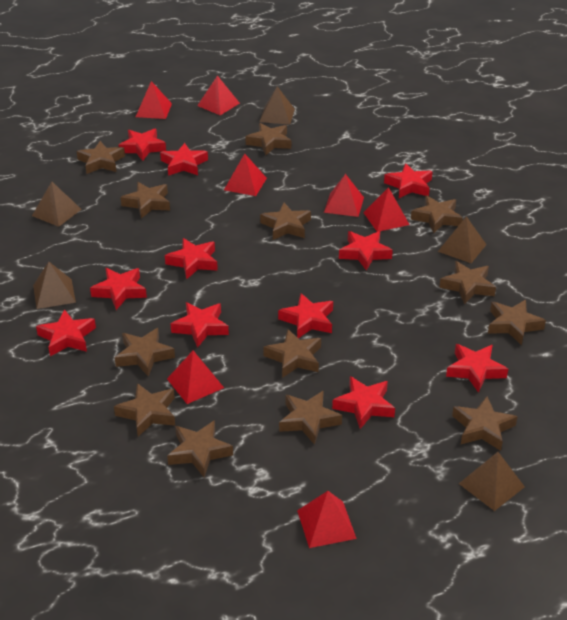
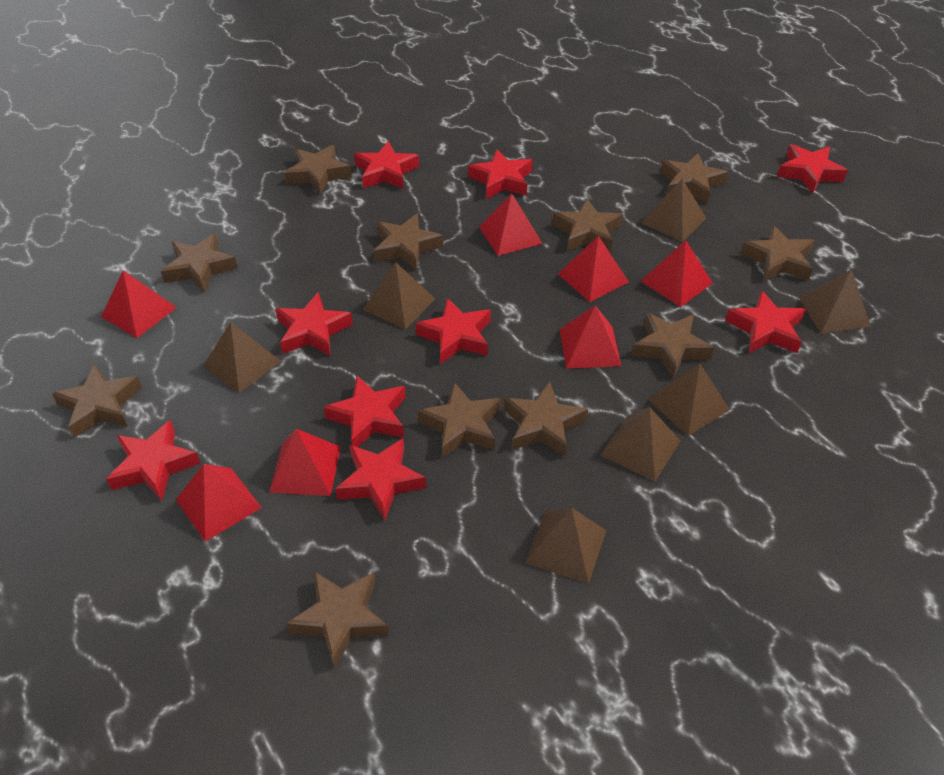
brown pyramid: [32,182,82,227] [33,262,76,309] [259,86,295,125] [438,216,487,263] [459,452,525,511] = 5 -> [203,322,281,393] [363,262,435,329] [525,508,607,584] [601,407,681,482] [641,179,706,242] [648,363,730,436] [799,270,871,334] = 7
brown star: [77,141,125,174] [114,383,175,437] [115,328,175,377] [120,182,170,218] [167,420,233,477] [245,123,291,156] [260,203,311,240] [263,329,321,378] [279,391,342,445] [411,195,463,234] [439,261,496,304] [452,396,517,451] [488,300,546,345] = 13 -> [52,364,142,438] [161,233,238,293] [284,145,351,195] [286,571,389,669] [374,213,443,271] [418,382,501,458] [504,381,588,457] [552,199,623,252] [631,312,714,379] [660,153,728,204] [740,225,815,281] = 11
red star: [36,309,96,356] [90,268,147,310] [118,129,166,161] [160,143,208,176] [165,238,218,279] [171,302,229,348] [278,293,333,338] [332,376,395,429] [339,231,393,271] [384,163,433,198] [446,344,508,393] = 11 -> [106,420,200,501] [275,292,353,356] [323,376,406,447] [335,438,427,520] [354,141,419,189] [415,298,491,364] [468,149,533,199] [725,290,806,353] [777,144,848,193] = 9

